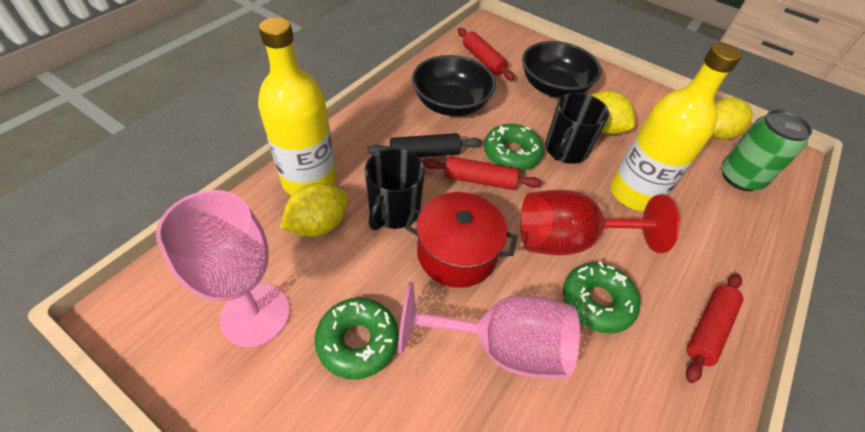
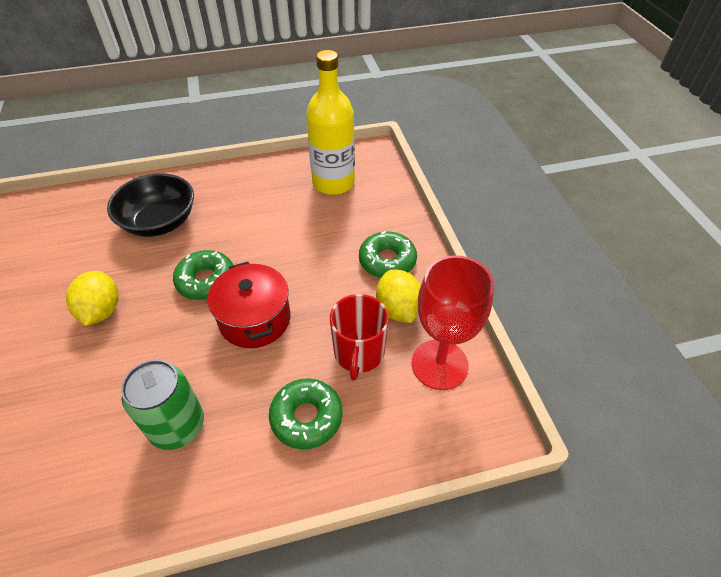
black bowl: [412,55,496,116] [522,41,602,98] = 2 -> [107,173,194,237] = 1
black mug: [365,148,425,230] [545,92,609,164] = 2 -> none = 0
black rolling pin: [367,133,482,157] = 1 -> none = 0
pink goblet: [156,190,290,347] [398,282,580,378] = 2 -> none = 0
red mug: none = 0 -> [330,294,389,381] = 1
red rolling pin: [423,156,542,190] [458,28,515,81] [686,273,744,383] = 3 -> none = 0
yellow bottle: [258,17,337,196] [610,43,742,211] = 2 -> [306,50,355,195] = 1
yellow lemon: [280,183,348,237] [591,90,635,134] [711,97,752,139] = 3 -> [66,271,119,326] [376,270,421,323] = 2

